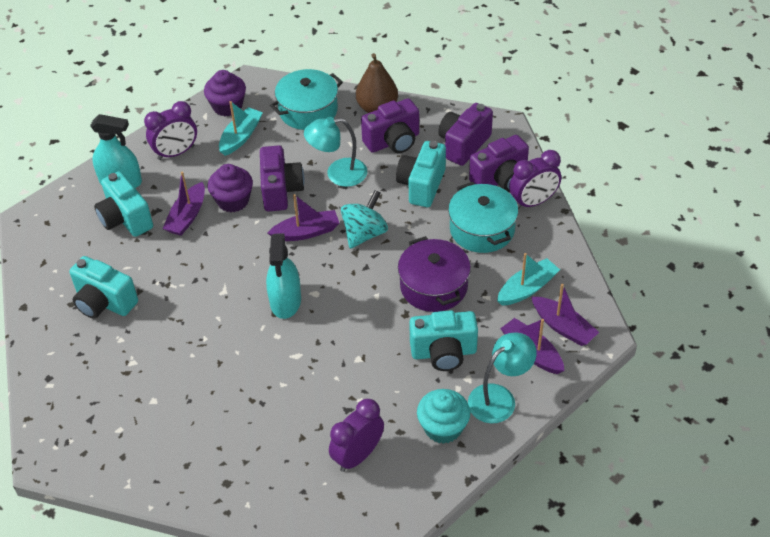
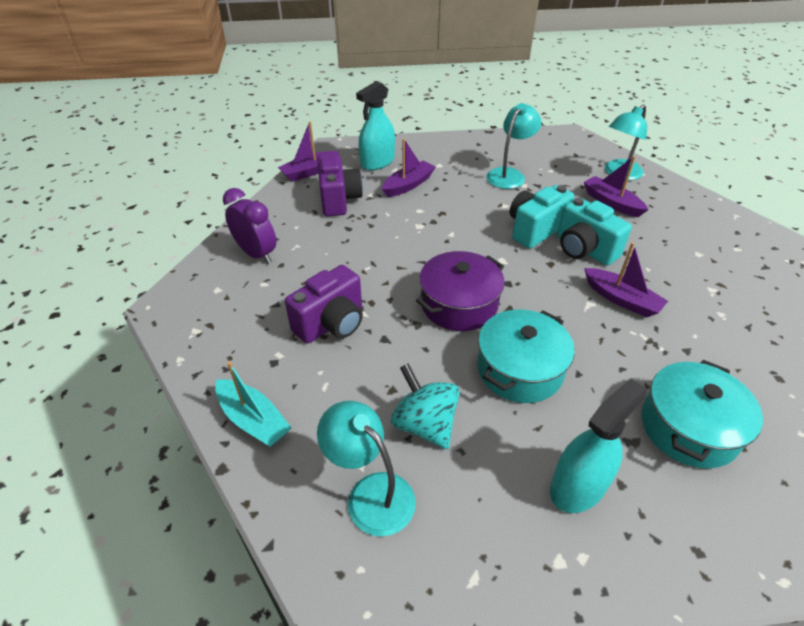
brown pear: [356,53,398,113] = 1 -> none = 0
purple camera: [260,145,305,211] [361,98,419,153] [438,103,493,166] [469,135,529,192] = 4 -> [285,265,363,343] [317,154,363,216] = 2
purple clock: [144,101,197,160] [329,399,384,472] [509,150,561,209] = 3 -> [223,188,276,264] = 1
purple cupcake: [204,70,246,117] [208,164,253,212] = 2 -> none = 0
turquoise boat: [219,101,263,156] [497,253,560,306] = 2 -> [215,361,292,447] = 1
turquoise camera: [69,256,138,319] [94,171,153,237] [396,141,446,207] [409,310,478,371] = 4 -> [510,185,574,249] [557,198,632,266] = 2
turquoise cupcake: [417,389,470,444] = 1 -> none = 0
turquoise lamp: [304,117,367,187] [468,332,536,423] = 2 -> [317,401,416,536] [486,103,542,189] [605,104,647,180] = 3

